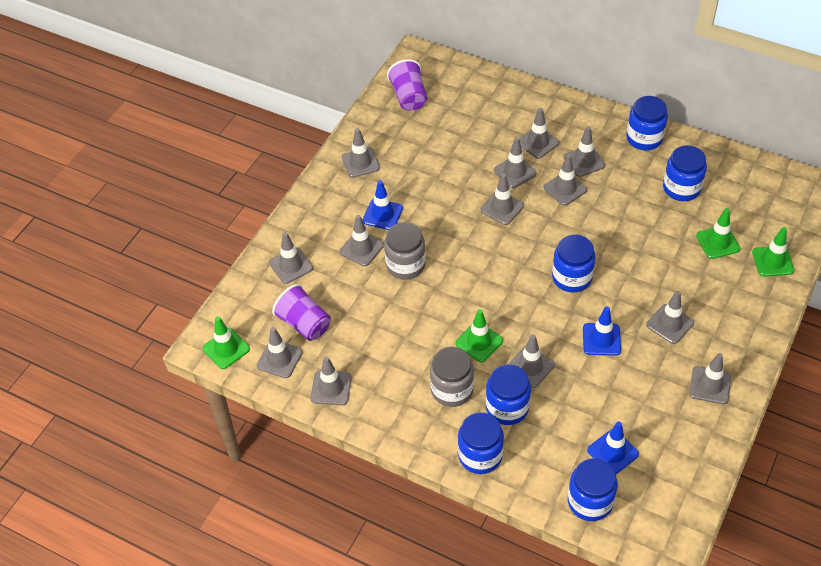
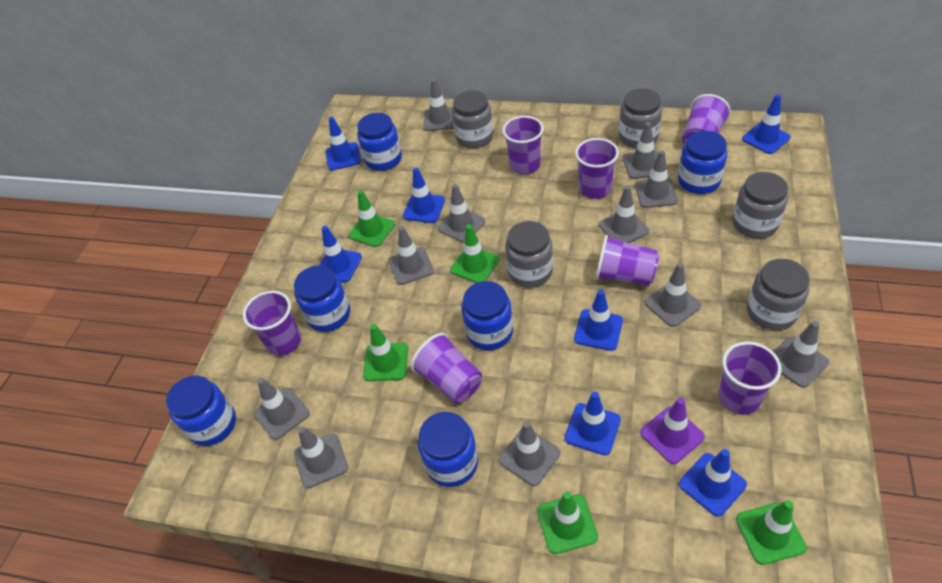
blue traffic cone: [363,180,403,230] [583,307,621,356] [587,421,639,474] = 3 -> [319,226,362,282] [326,117,361,170] [403,168,445,223] [565,392,621,455] [574,290,623,351] [679,449,747,517] [742,94,791,154] = 7
green traffic cone: [203,317,250,369] [455,309,503,362] [696,208,740,259] [752,227,794,277] = 4 -> [349,190,395,247] [363,324,408,381] [450,224,499,283] [537,491,598,554] [736,500,807,565] = 5
grey jar: [384,222,426,279] [430,347,474,407] = 2 -> [452,90,493,148] [505,221,553,288] [619,88,662,148] [732,172,788,239] [747,259,810,330] = 5
grey traffic cone: [257,327,303,378] [269,232,313,284] [311,356,352,405] [340,215,384,266] [342,128,380,178] [481,174,524,225] [494,137,537,188] [509,334,555,388] [519,108,559,159] [543,154,587,206] [564,126,605,177] [646,291,694,344] [689,353,731,404] = 13 -> [254,378,310,440] [294,426,348,488] [389,226,434,285] [423,79,454,131] [438,184,485,243] [499,421,560,486] [599,186,649,243] [623,122,658,179] [635,150,678,208] [645,263,701,327] [774,321,829,388] = 11
purple cup: [272,284,331,341] [387,59,427,111] = 2 -> [243,291,301,356] [411,333,482,403] [502,116,544,174] [575,138,619,199] [595,235,659,286] [682,94,731,145] [718,341,782,415] = 7
purple traffic cone: none = 0 -> [640,397,705,464] = 1

